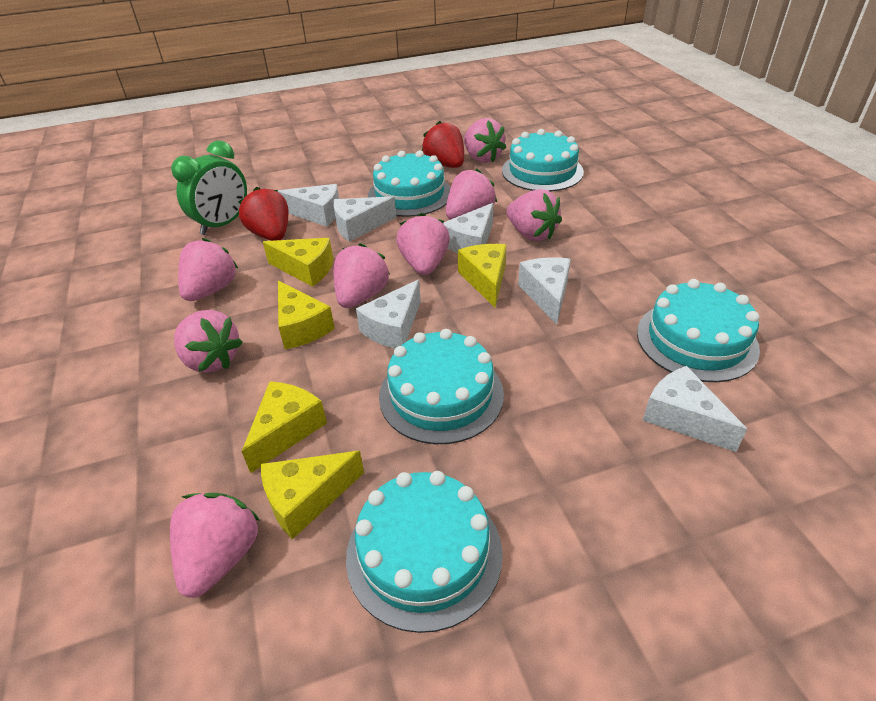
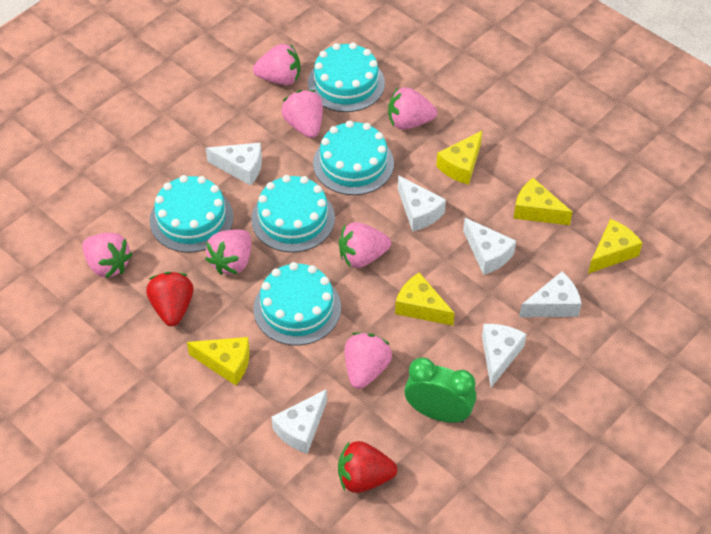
pink strawberry: [170,493,260,598] [174,310,243,373] [178,238,238,301] [334,243,390,308] [397,213,450,275] [446,168,497,220] [464,118,506,163] [507,189,562,241] = 8 -> [82,233,132,278] [205,230,251,275] [253,44,301,85] [282,90,323,138] [339,222,391,268] [345,332,392,389] [388,87,437,130] = 7

